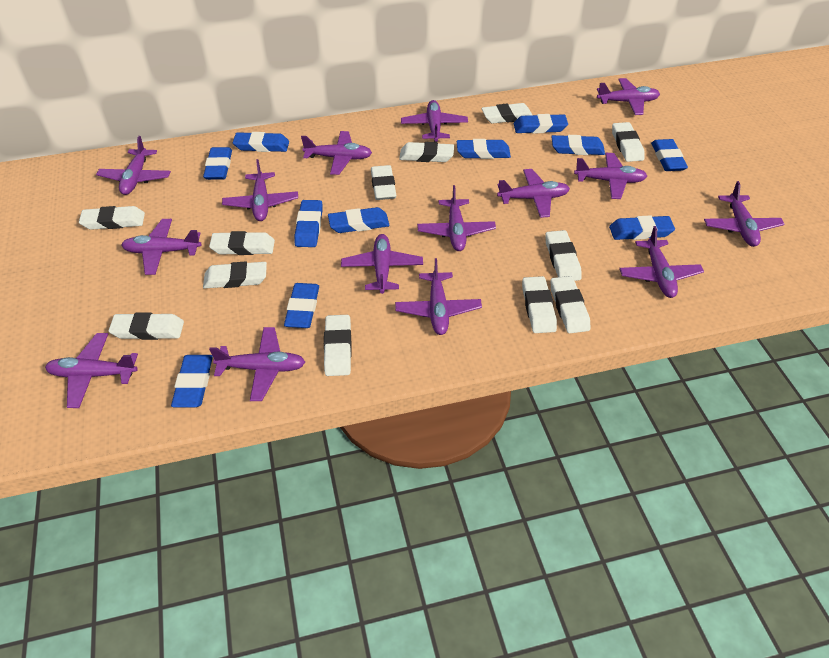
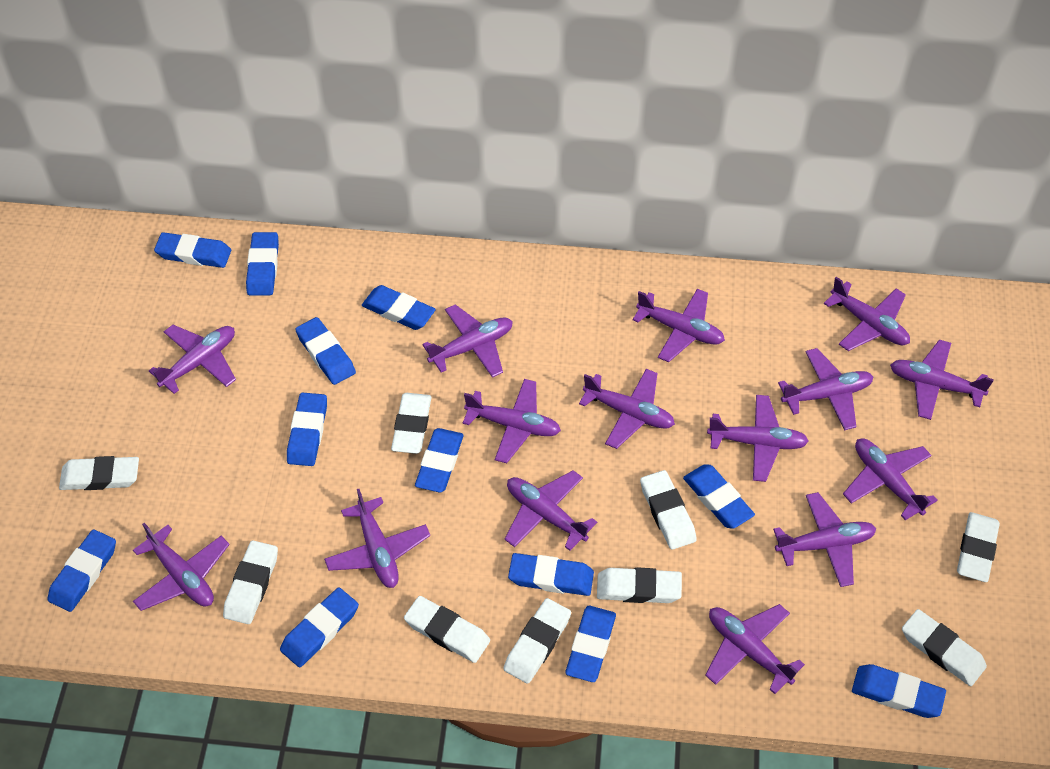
blue eraser: [171,355,213,407] [203,147,232,180] [233,132,289,152] [284,283,319,328] [294,200,322,247] [328,207,390,233] [457,139,511,159] [514,114,568,134] [551,135,605,155] [609,215,675,240] [651,139,688,171] = 11 -> [48,529,116,612] [154,232,231,268] [246,232,279,296] [280,587,359,667] [287,392,327,466] [295,317,356,385] [362,285,436,330] [415,428,464,493] [508,553,594,596] [565,606,616,682] [683,464,755,529] [852,664,946,718] = 12
white eraser: [79,206,145,230] [108,312,184,340] [203,262,267,288] [209,231,275,255] [324,315,352,376] [371,165,397,200] [399,142,454,162] [482,103,532,124] [522,276,557,333] [545,230,582,281] [550,276,591,333] [612,122,644,162] = 12 -> [59,456,139,490] [223,541,278,624] [391,393,432,454] [404,596,490,663] [503,598,571,684] [597,567,682,603] [640,470,697,550] [902,609,987,686] [957,512,1000,582] = 9

